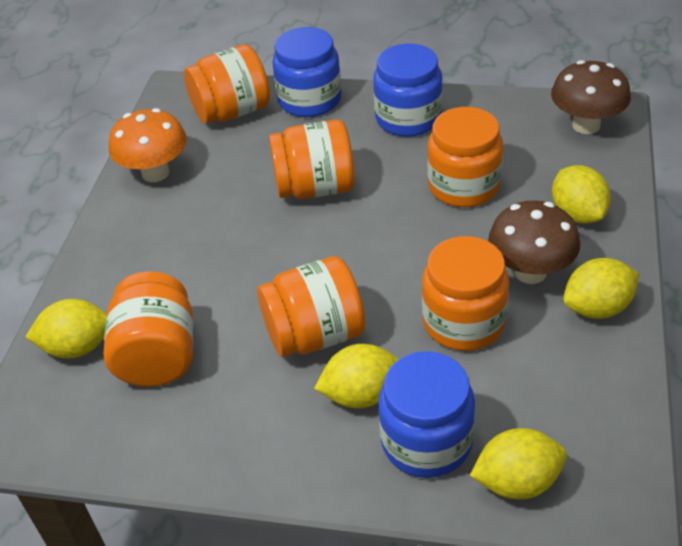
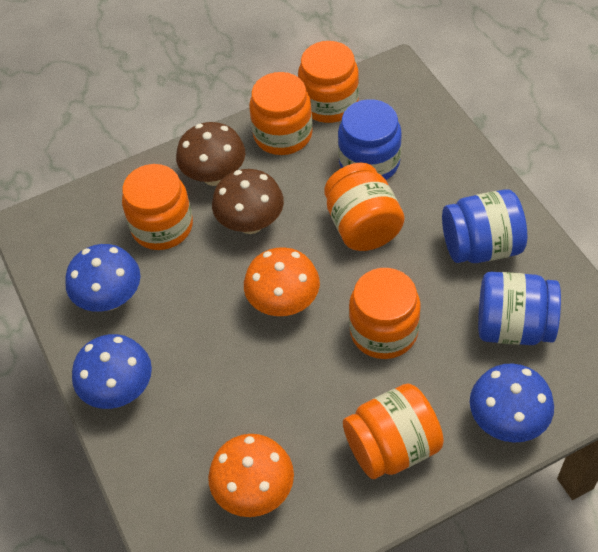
blue mushroom: none = 0 -> [65,244,141,312] [72,334,152,409] [470,363,554,443] = 3
orange mushroom: [109,108,187,182] = 1 -> [208,434,294,517] [244,247,320,316] = 2
yellow lemon: [26,299,107,359] [314,344,399,408] [470,428,567,499] [552,165,611,224] [563,258,639,319] = 5 -> none = 0

